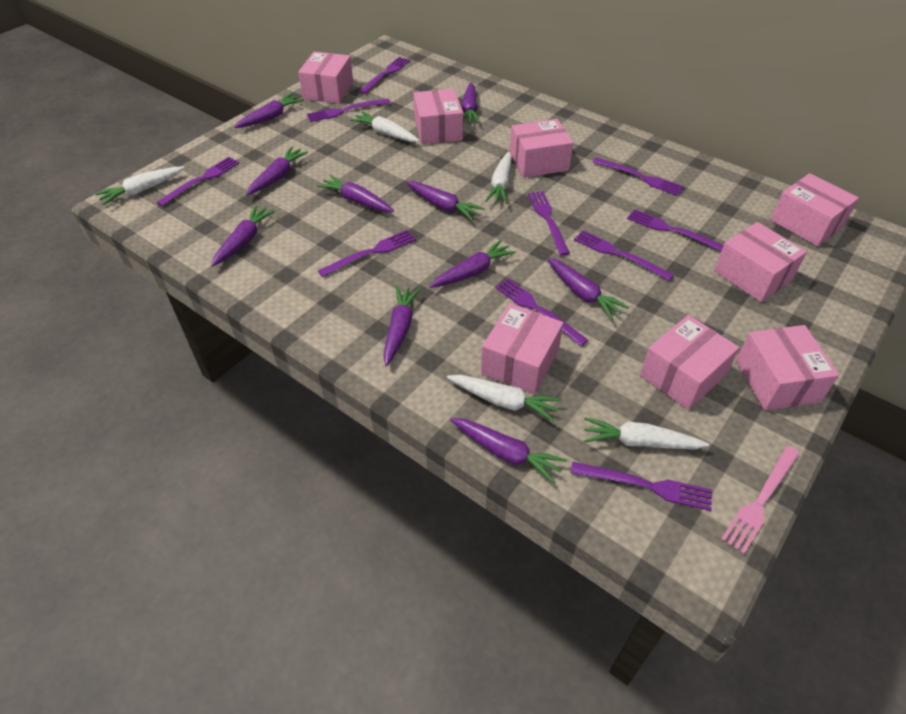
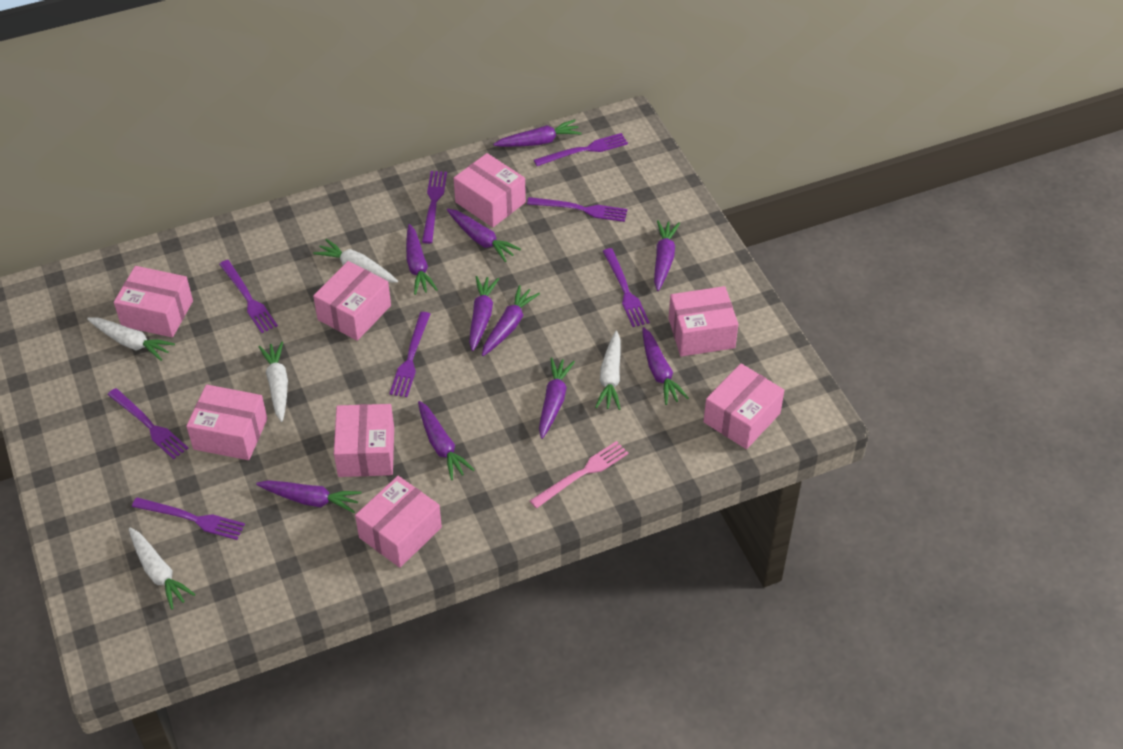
purple fork: [157,157,239,206] [307,98,390,122] [318,230,416,277] [359,57,410,94] [495,278,588,346] [528,191,570,256] [571,462,712,511] [574,230,674,281] [593,157,684,196] [627,209,724,251] = 10 -> [108,388,189,459] [132,497,245,540] [219,260,278,333] [389,312,430,397] [422,171,447,244] [527,197,628,222] [534,133,628,166] [603,248,649,327] = 8

